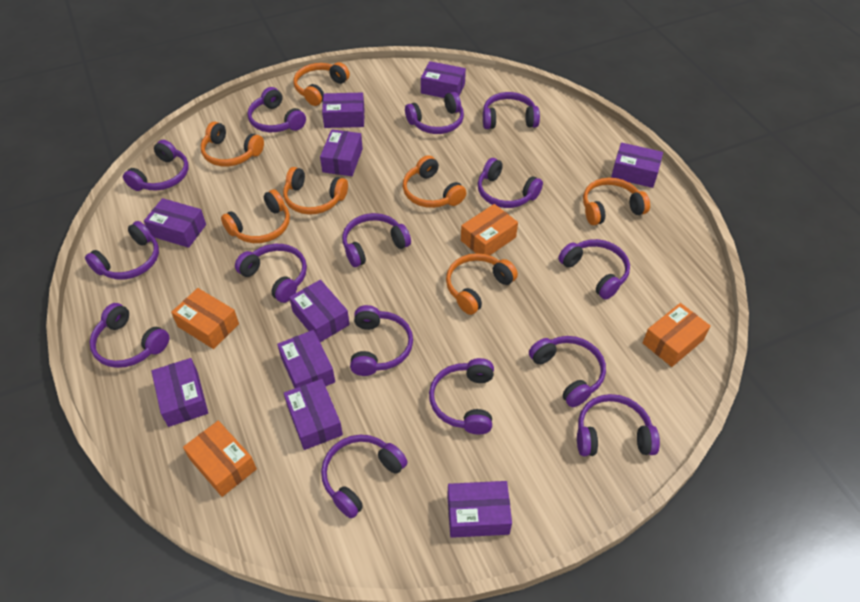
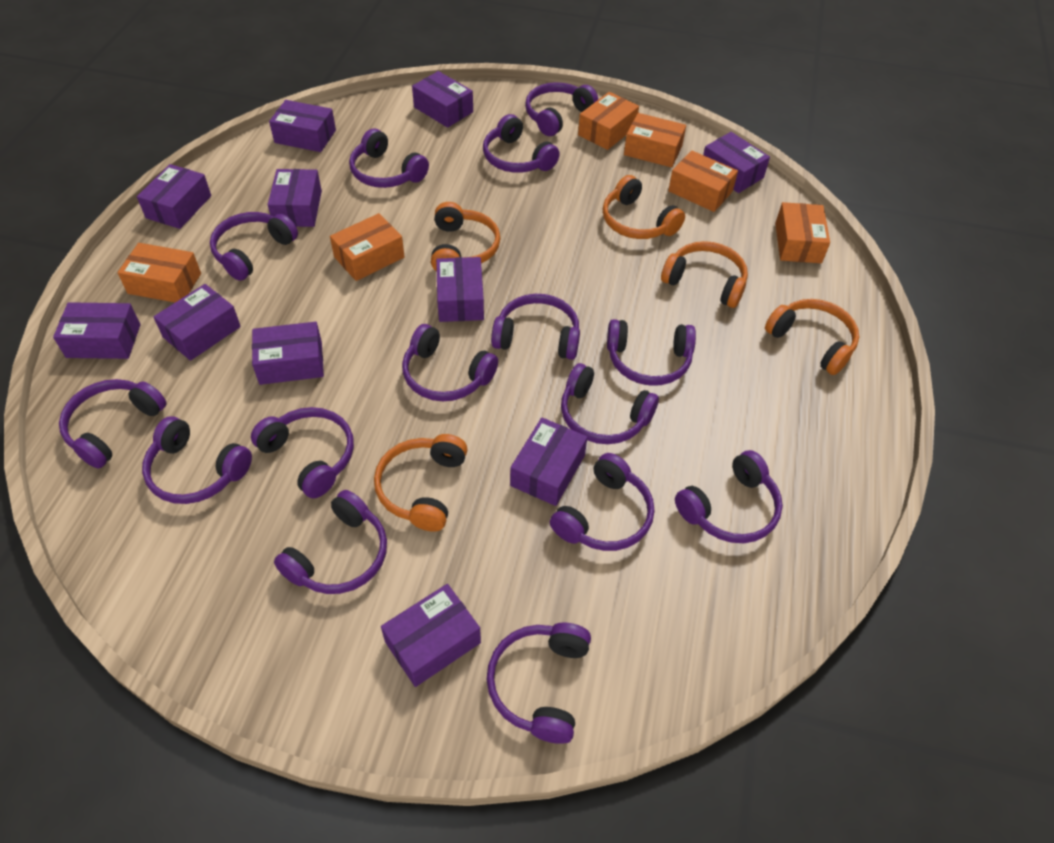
orange box: [171,288,239,349] [183,421,257,497] [461,204,518,256] [643,303,711,367] = 4 -> [117,243,201,302] [330,213,405,281] [578,92,639,150] [624,113,686,168] [668,151,738,212] [775,202,830,263] = 6
orange headphones: [201,122,264,167] [221,189,290,243] [283,167,348,215] [293,62,350,106] [403,155,466,208] [446,253,518,315] [583,178,650,225] = 7 -> [374,434,468,532] [431,202,501,272] [603,175,685,239] [661,241,748,308] [765,299,859,375] = 5
purple box: [144,198,206,248] [151,358,208,427] [277,330,335,388] [284,379,343,450] [289,280,350,342] [320,129,363,176] [322,93,364,128] [421,61,466,98] [447,481,512,538] [611,143,663,188] = 10 -> [53,302,141,359] [137,164,211,229] [153,284,241,361] [252,322,324,385] [268,169,322,227] [269,100,336,152] [381,584,481,687] [412,71,473,128] [436,257,484,322] [510,417,587,506] [703,132,770,193] = 11

